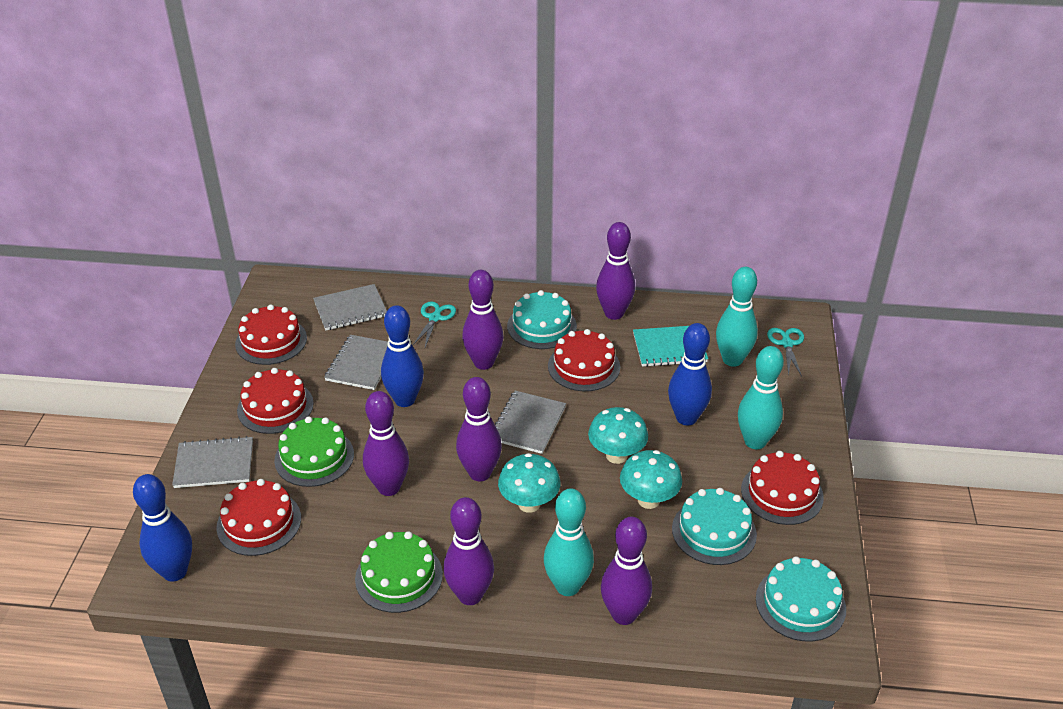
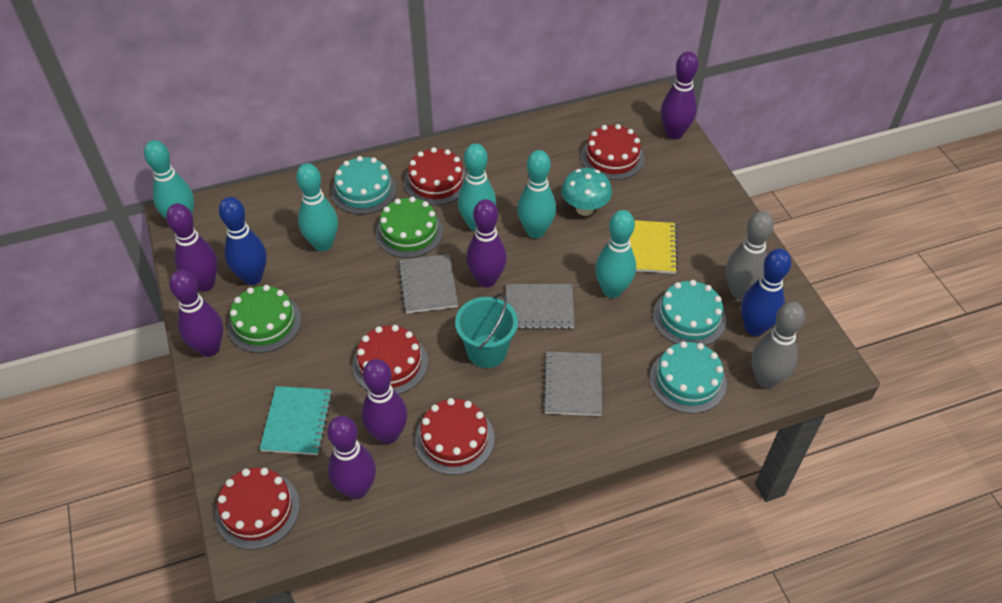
blue bowling pin: [133,474,192,582] [381,305,424,407] [668,323,712,425] = 3 -> [219,197,267,285] [741,249,791,336] = 2
grey bowling pin: none = 0 -> [726,211,774,299] [752,302,805,388] = 2
grey notebook: [172,436,253,488] [313,284,387,330] [324,335,388,390] [495,391,566,454] = 4 -> [398,254,458,313] [506,284,575,329] [543,351,602,416] = 3
turquoise bowling pin: [544,488,594,596] [716,267,758,367] [738,346,784,449] = 3 -> [144,140,194,219] [296,163,338,252] [458,143,496,231] [517,150,556,238] [595,210,636,298] = 5
turquoise bucket: none = 0 -> [455,293,518,368] = 1
turquoise mushroom: [498,453,561,513] [588,407,648,464] [620,450,682,509] = 3 -> [561,168,612,216] = 1
turquoise scissors: [412,301,456,347] [767,328,804,376] = 2 -> none = 0
yellow notebook: none = 0 -> [630,220,678,274] = 1

